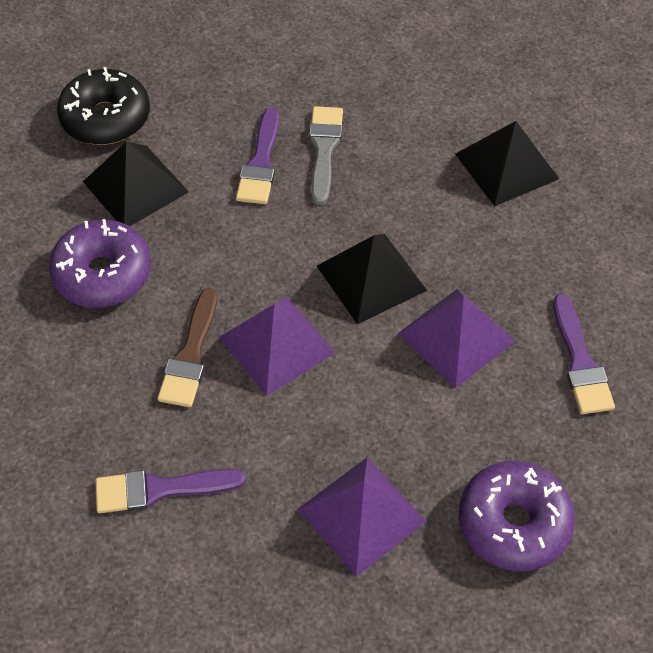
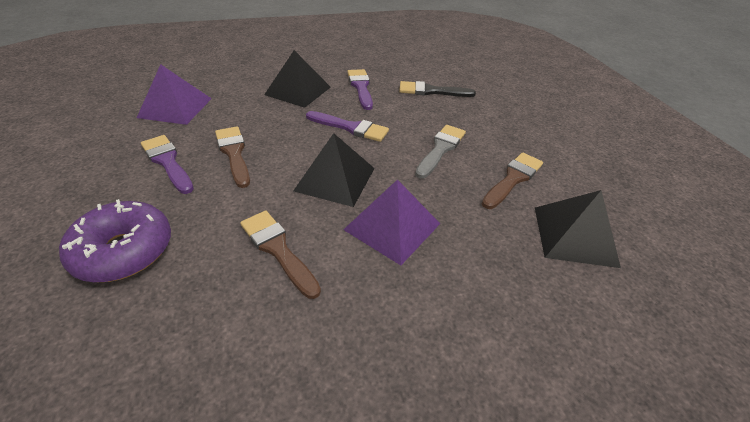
black brush: none = 0 -> [399,81,476,97] = 1
black donut: [57,67,150,145] = 1 -> none = 0
brown brush: [157,288,217,407] = 1 -> [215,126,250,188] [240,211,321,299] [482,153,543,209] = 3
purple donut: [49,219,151,308] [459,461,575,571] = 2 -> [59,199,171,282] = 1
purple pyramid: [219,297,336,396] [298,457,427,577] [397,289,515,388] = 3 -> [137,64,212,125] [343,180,440,265] = 2

